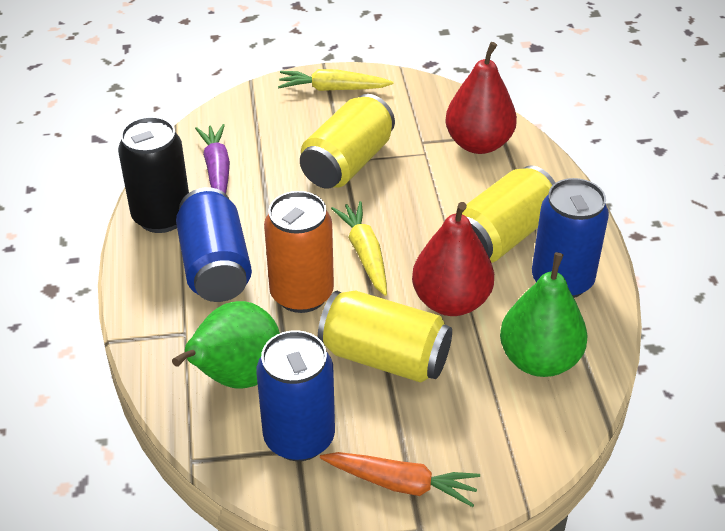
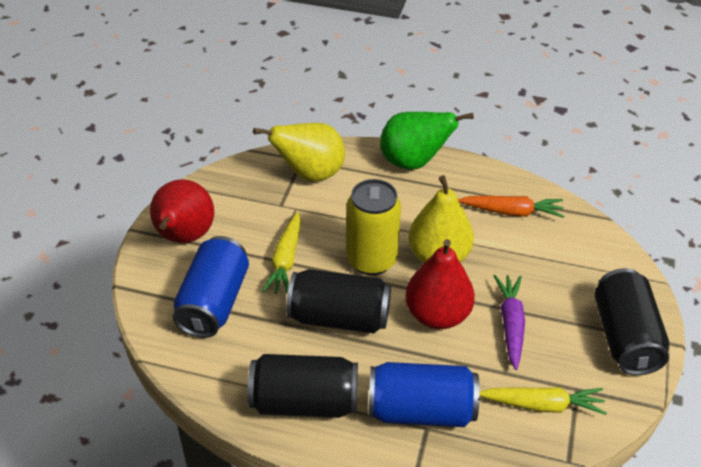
black can: [118,117,189,233] = 1 -> [248,354,358,418] [286,269,391,334] [595,268,669,375] = 3
blue can: [176,187,252,302] [256,330,335,461] [532,178,609,298] = 3 -> [173,236,249,338] [368,362,480,427] = 2
green pear: [172,301,280,389] [500,252,588,377] = 2 -> [380,112,474,170] = 1
orange can: [264,191,334,313] = 1 -> none = 0
yellow can: [300,94,395,189] [318,290,452,383] [462,165,555,263] = 3 -> [346,179,401,275] = 1
yellow pear: none = 0 -> [253,123,345,182] [408,175,474,263] = 2

